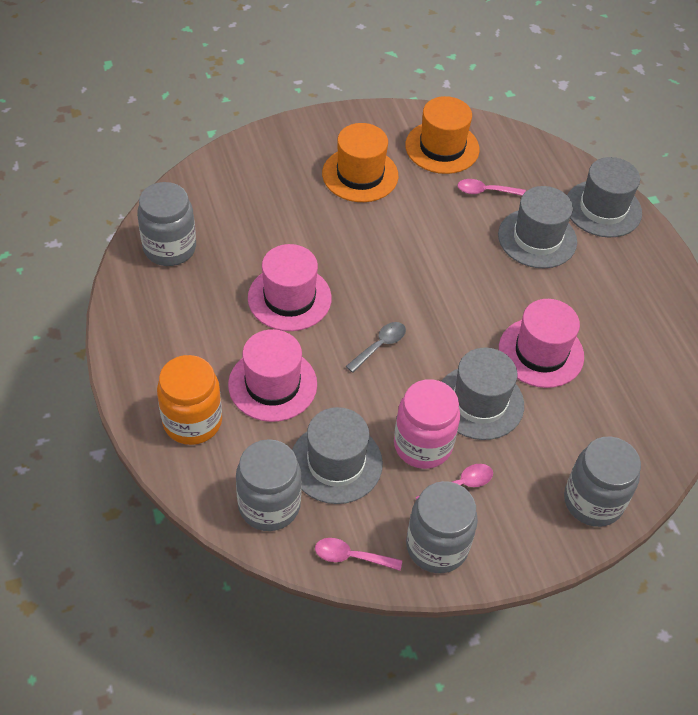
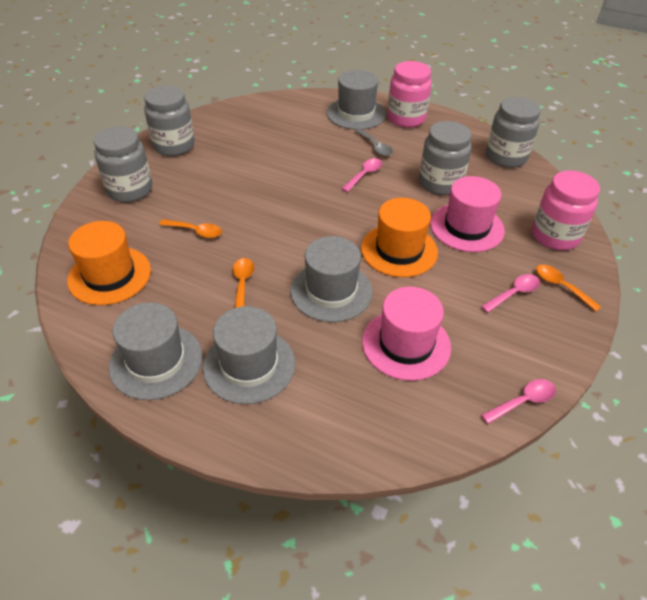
orange jar: [157,355,222,445] = 1 -> none = 0
orange spoon: none = 0 -> [159,219,222,238] [233,258,254,308] [536,264,601,311] = 3
pink hat: [228,329,317,422] [248,244,332,331] [499,299,584,388] = 3 -> [362,287,451,381] [430,176,505,252] = 2
pink jar: [394,379,460,469] = 1 -> [387,61,432,128] [532,170,600,250] = 2

